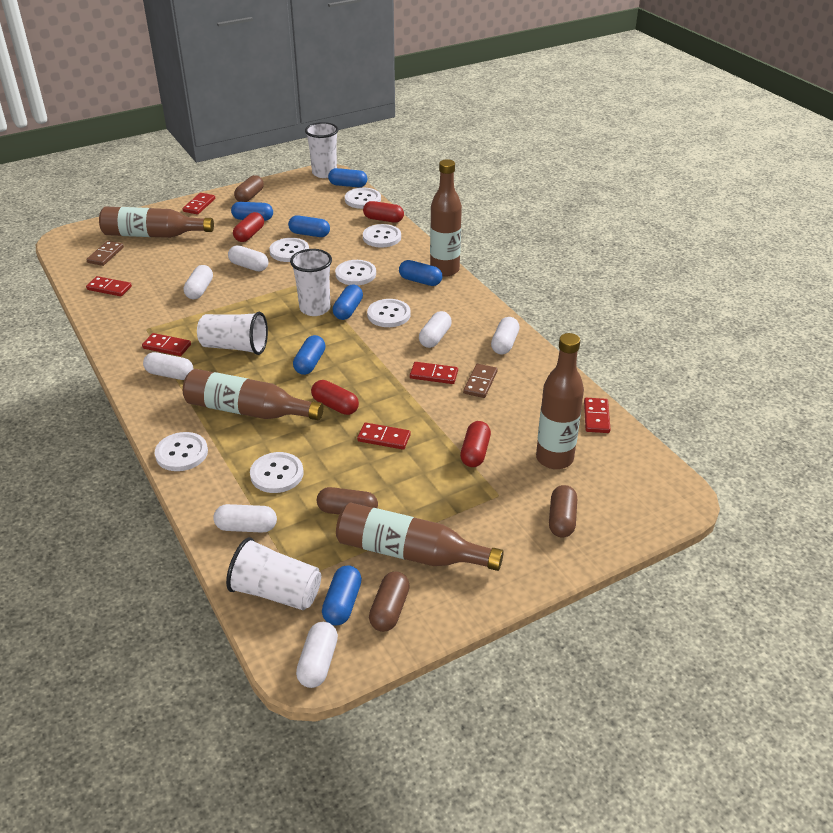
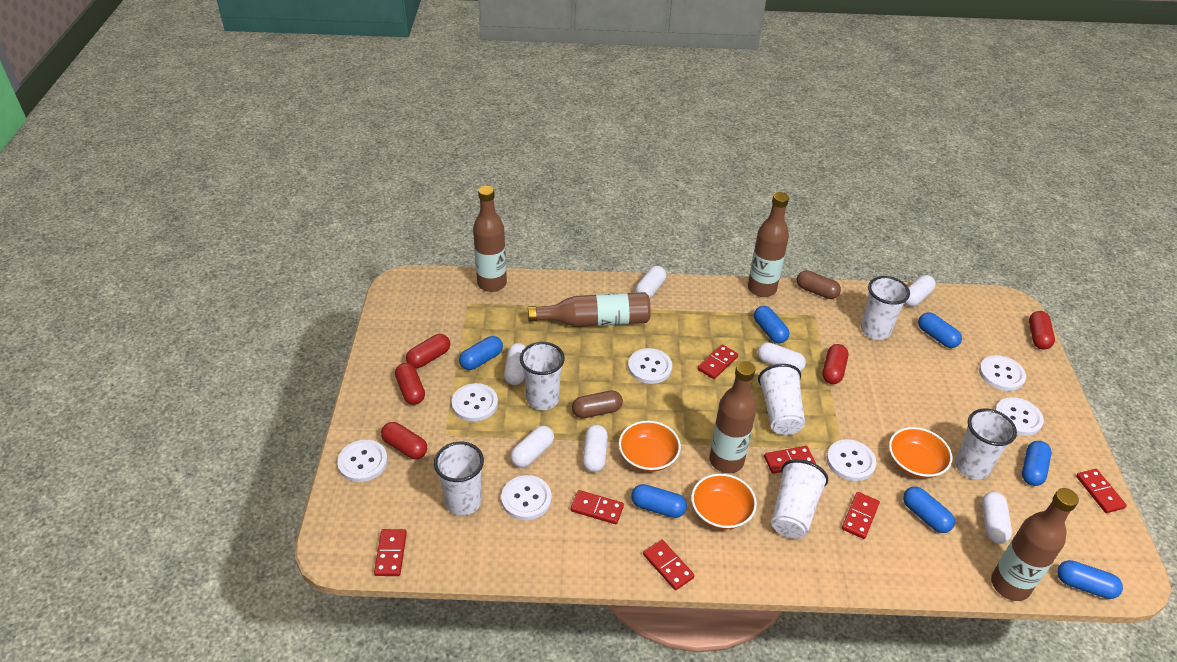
brown capsule: [234,175,264,202] [317,487,378,514] [369,572,410,632] [549,485,577,537] = 4 -> [572,390,623,418] [797,270,841,299] = 2
brown domino: [86,241,124,266] [463,364,497,398] = 2 -> none = 0
orange bowl: none = 0 -> [619,421,681,472] [691,473,757,529] [889,427,952,478] = 3
red capsule: [233,212,264,242] [311,380,359,415] [363,201,404,223] [460,421,491,467] = 4 -> [381,422,427,459] [395,363,425,405] [406,334,450,368] [822,344,848,384] [1029,311,1055,350] = 5
red domino: [86,276,132,296] [142,333,191,356] [182,193,215,214] [357,423,411,450] [410,362,458,384] [584,398,610,433] = 6 -> [374,529,407,576] [571,490,624,524] [643,540,695,590] [698,344,738,379] [764,446,816,474] [842,492,880,539] [1076,469,1127,513] = 7
white cup: [197,312,268,355] [226,537,321,610] [290,249,332,316] [305,122,339,178] = 4 -> [434,442,484,516] [520,342,565,410] [758,364,805,435] [771,459,828,539] [861,276,910,340] [955,409,1017,480] = 6

